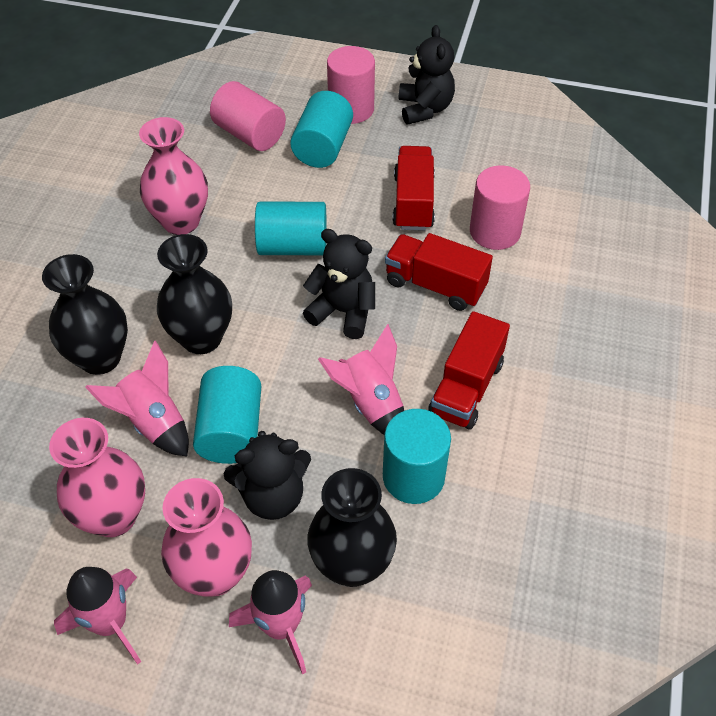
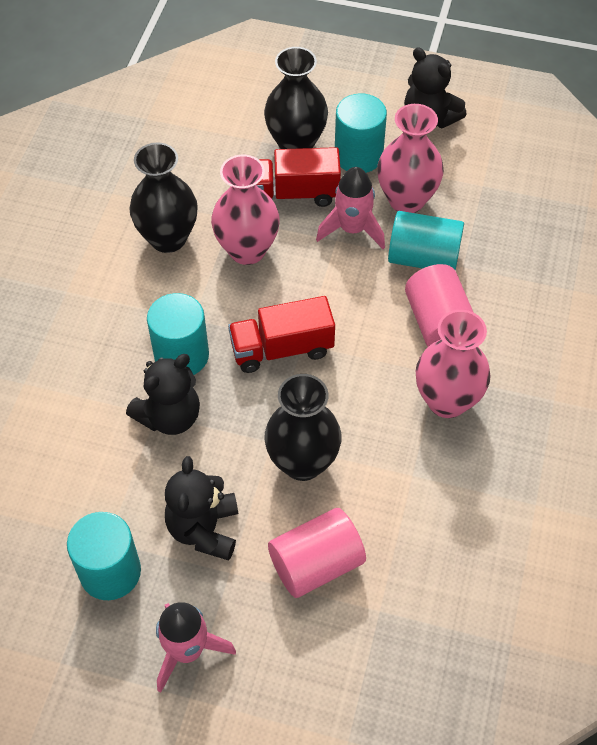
pink cylinder: [210,81,286,151] [327,46,375,124] [470,165,530,250] = 3 -> [268,508,366,598] [405,264,474,346] = 2
pink rocket: [54,567,141,665] [85,341,189,457] [229,570,312,674] [318,324,404,435] = 4 -> [156,602,236,693] [316,167,385,249] = 2
red truck: [385,233,493,311] [392,146,435,231] [428,311,510,430] = 3 -> [228,296,335,373] [256,147,341,207] = 2

